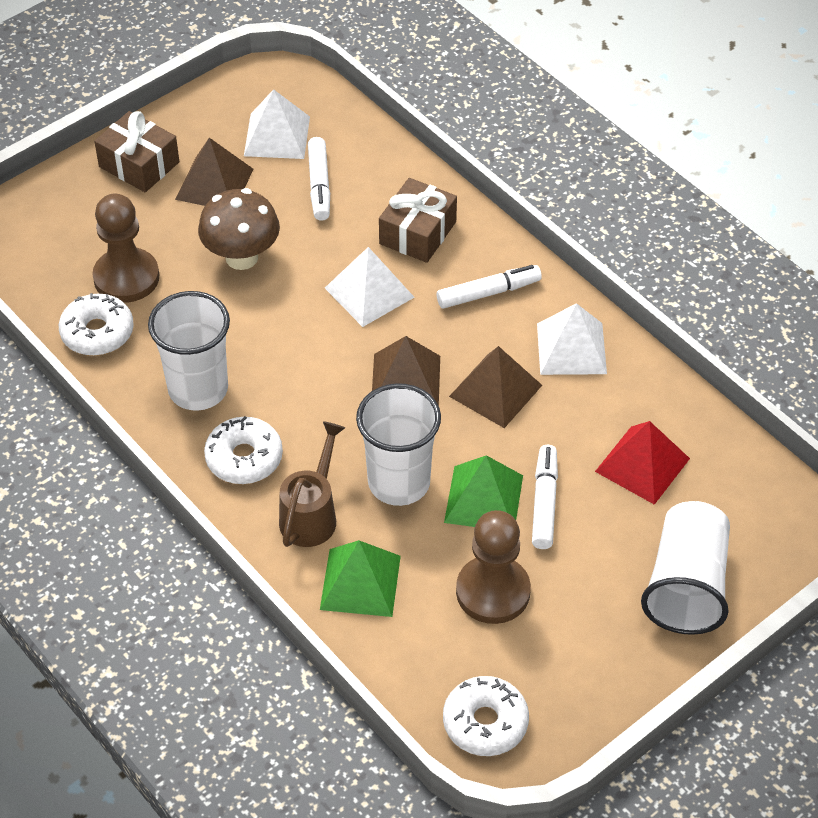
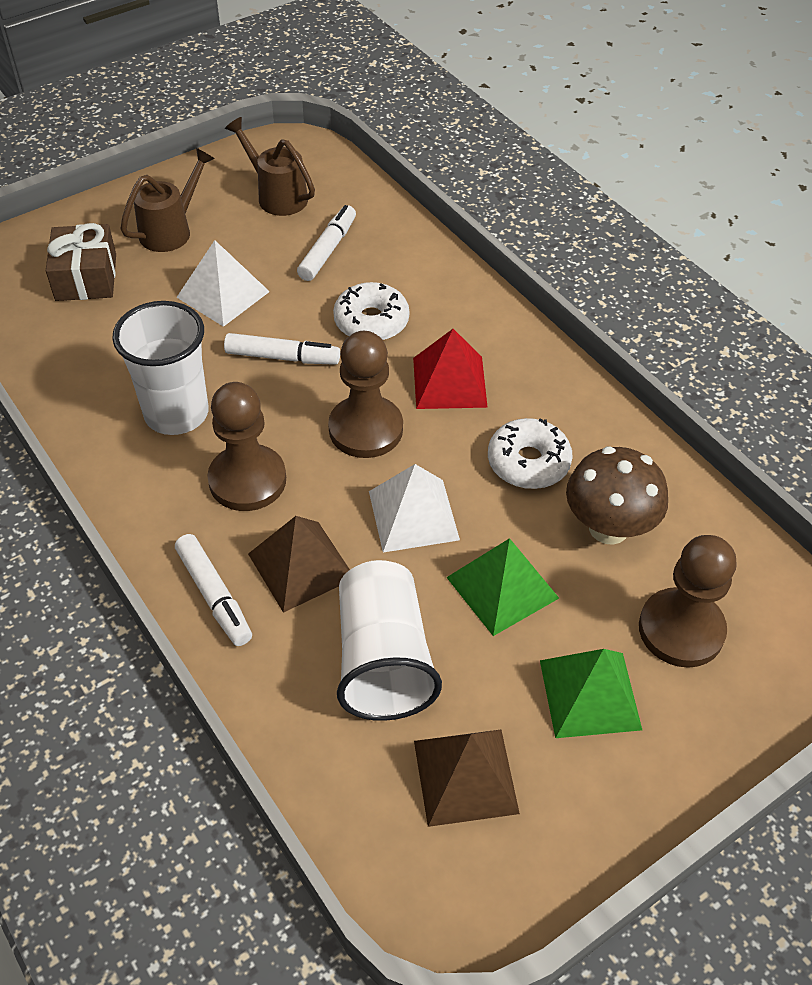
brown gift: [94,111,179,192] [379,178,457,263] = 2 -> [46,223,116,301] = 1
brown pawn: [92,194,159,303] [456,510,531,624] = 2 -> [207,382,286,511] [328,331,403,458] [639,535,737,668] = 3
brown pyramid: [175,138,253,206] [372,336,440,406] [449,346,542,428] = 3 -> [248,516,350,613] [414,730,520,827] = 2
brown watering can: [279,421,345,547] = 1 -> [120,148,215,252] [225,117,315,216] = 2
white cup: [148,291,230,411] [356,383,441,506] [641,501,730,635] = 3 -> [112,301,209,435] [337,560,442,721] = 2
white donut: [59,293,134,356] [204,416,283,484] [443,676,529,756] = 3 -> [333,282,409,340] [488,418,572,489] = 2
white pyramid: [244,89,310,159] [325,247,414,327] [537,303,607,375] = 3 -> [176,240,270,327] [369,464,460,553] = 2

